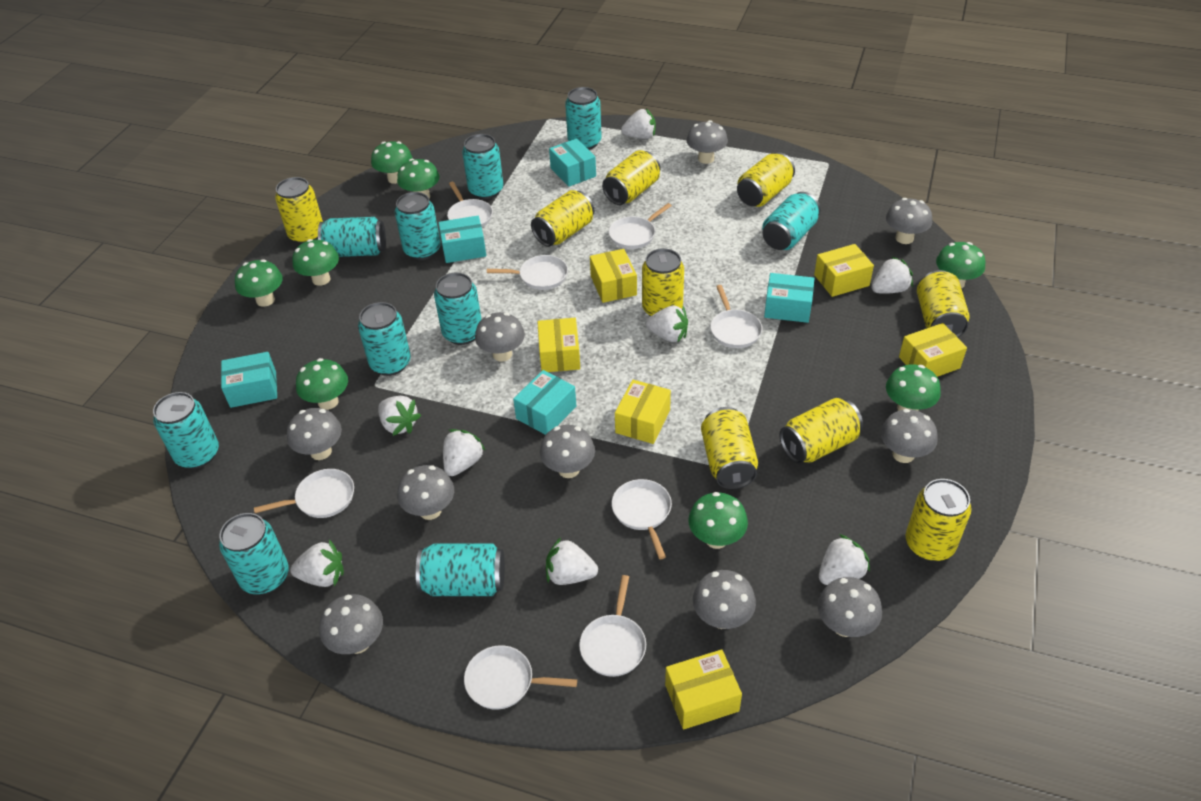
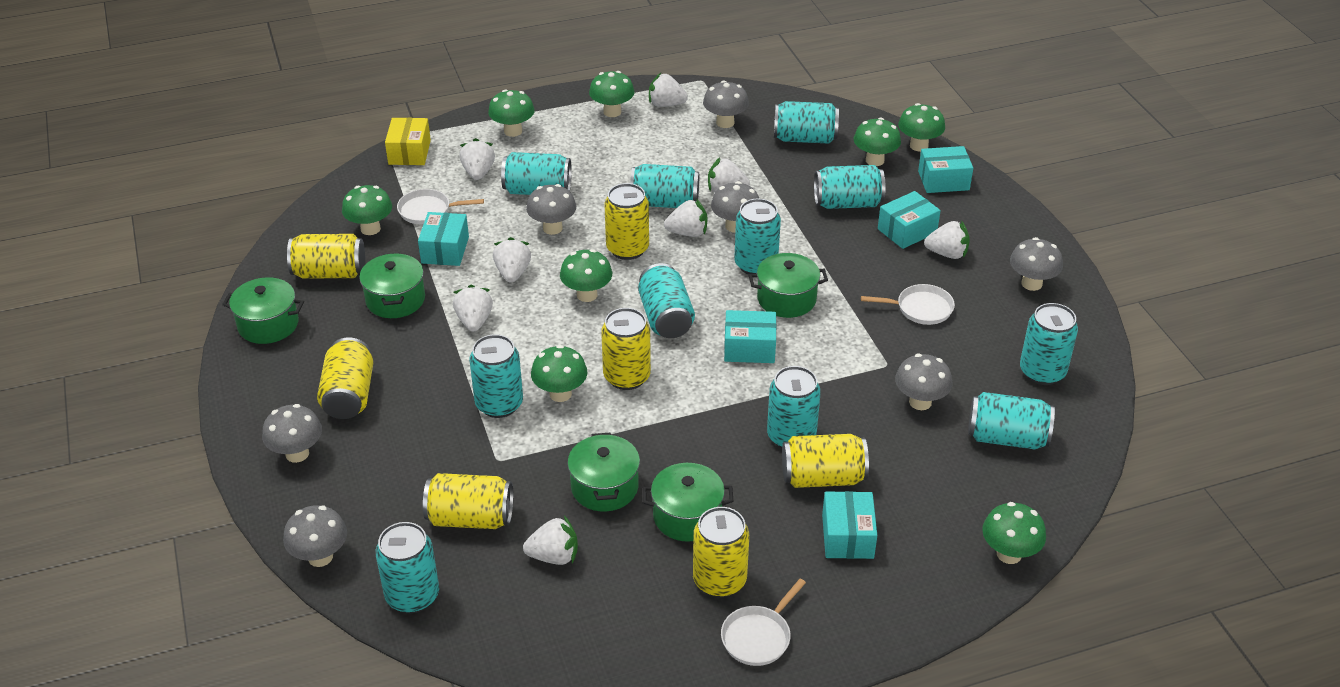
green pot: none = 0 -> [222,277,304,344] [359,253,425,318] [567,433,640,511] [642,463,733,542] [749,253,828,318] = 5
grey mushroom: [287,408,342,460] [319,594,383,654] [397,465,454,520] [475,312,525,362] [540,425,595,478] [687,120,728,164] [693,570,756,629] [817,577,882,637] [881,409,938,463] [886,198,932,244] = 10 -> [262,404,322,463] [283,505,347,567] [526,184,576,235] [703,80,749,128] [711,181,759,232] [895,354,952,410] [1010,237,1063,291] = 7
turquoise can: [153,392,219,469] [219,513,289,594] [318,217,386,257] [358,302,411,376] [395,192,441,260] [416,544,505,596] [434,272,482,345] [462,134,503,199] [565,87,602,150] [762,192,820,250] = 10 -> [376,522,439,613] [469,334,523,418] [501,152,572,195] [630,164,699,208] [638,263,695,338] [734,199,781,275] [767,366,821,448] [774,101,839,144] [814,165,886,209] [968,392,1055,449] [1020,303,1078,385] = 11
white pan: [254,469,354,518] [447,182,493,227] [464,645,577,710] [487,255,568,290] [579,575,646,677] [609,203,672,249] [612,479,672,559] [710,285,762,348] = 8 -> [397,189,484,224] [721,579,806,666] [861,284,955,325] = 3
yellow box: [537,318,580,372] [590,249,637,303] [615,380,671,444] [665,649,742,730] [814,244,874,297] [899,323,967,377] = 6 -> [385,118,431,165] = 1
yellow can: [275,177,323,244] [531,190,594,247] [602,150,660,205] [642,248,684,316] [701,407,758,489] [737,152,795,207] [779,398,863,464] [905,479,971,561] [917,270,970,338] = 9 -> [287,234,365,279] [317,337,373,419] [423,473,513,529] [601,308,651,390] [605,183,649,260] [693,507,749,597] [782,434,869,488] = 7

